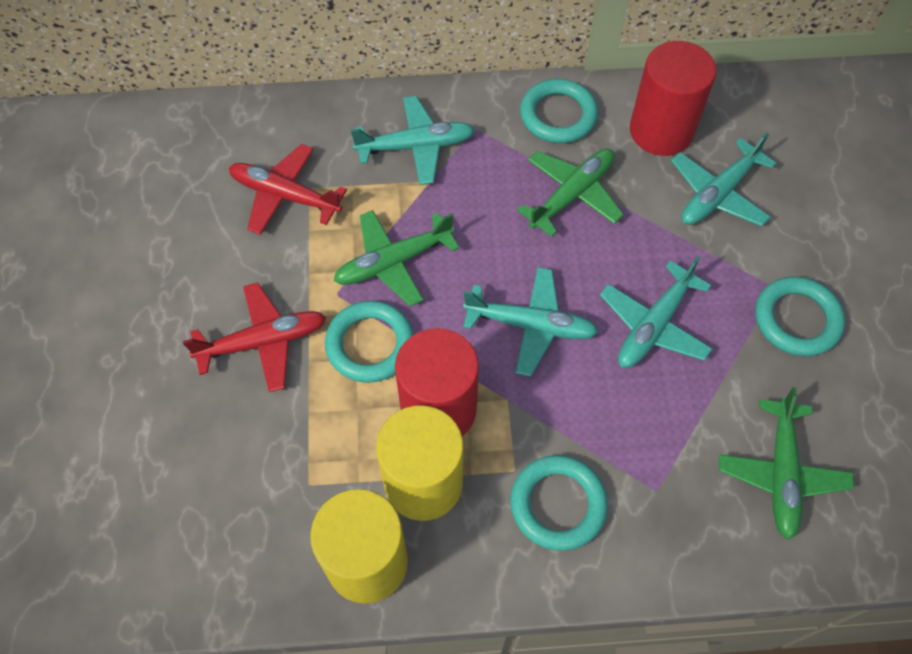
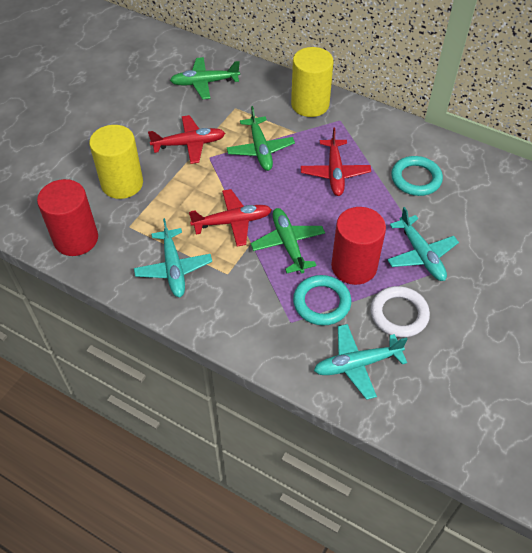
red plane: [183,282,326,392] [229,144,347,235] = 2 -> [148,115,225,164] [189,189,272,247] [301,127,371,196] = 3
turquoise plane: [351,96,475,185] [463,267,598,377] [600,256,712,368] [671,133,776,226] = 4 -> [134,218,212,297] [314,324,407,400] [387,207,459,281] = 3
turquoise ring: [325,301,414,383] [510,455,608,551] [520,79,598,143] [755,276,845,356] = 4 -> [293,275,351,326] [391,156,443,196] = 2
white ring: none = 0 -> [371,286,430,338] = 1

